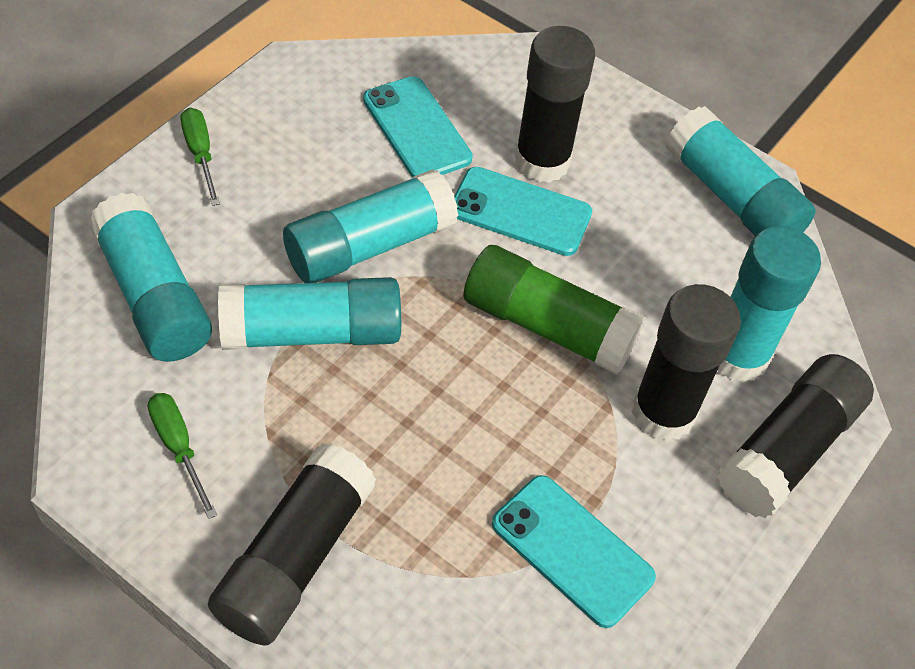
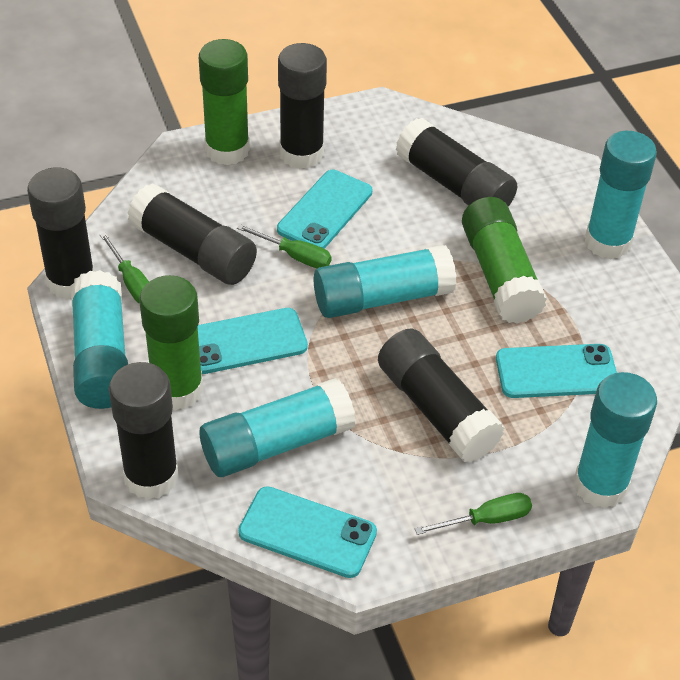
black glue stick: [208,443,376,646] [514,26,595,183] [631,284,741,441] [717,354,874,518] = 4 -> [27,168,95,300] [109,362,179,500] [127,183,257,285] [278,43,327,169] [378,329,505,462] [396,118,517,207] = 6
green glue stick: [463,245,645,374] = 1 -> [139,275,204,411] [199,39,250,165] [462,197,547,324] = 3
green screwdriver: [148,393,217,519] [181,108,220,206] = 2 -> [100,232,149,304] [237,224,332,269] [415,493,532,535] = 3
turquoise phone: [363,76,473,177] [454,167,592,256] [492,475,656,628] = 3 -> [198,308,308,374] [238,486,377,578] [277,170,372,249] [496,344,617,398] = 4

